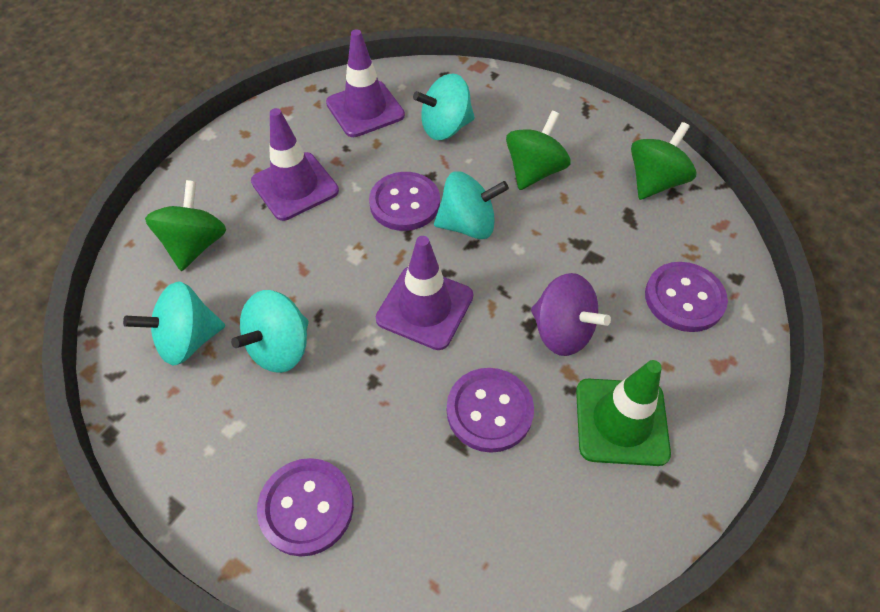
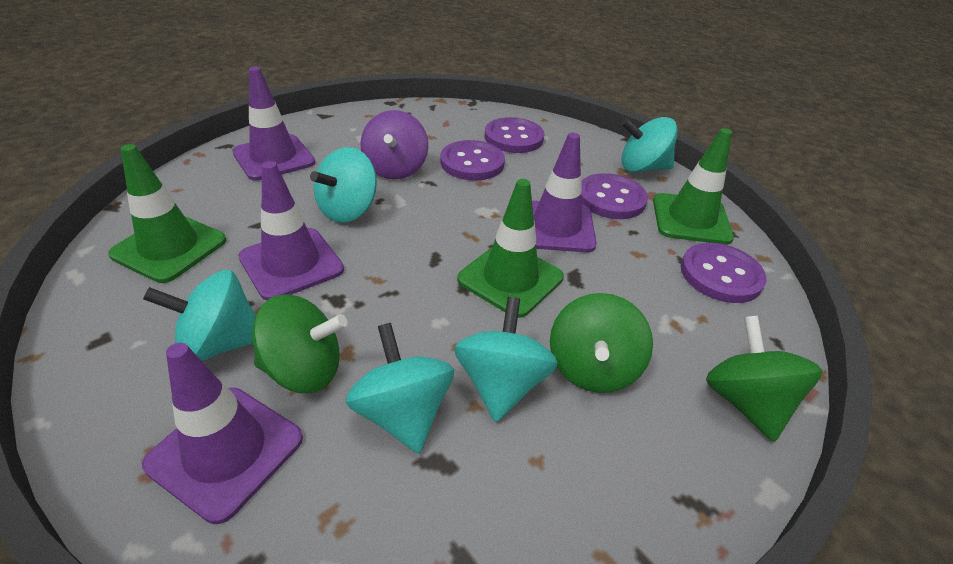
green traffic cone: [576,360,671,466] = 1 -> [108,144,226,283] [457,179,564,318] [653,128,734,245] = 3
purple traffic cone: [251,108,339,221] [326,29,405,137] [376,236,473,350] = 3 -> [142,343,303,524] [232,67,315,181] [238,161,344,300] [532,133,597,252] = 4
turquoise spinning top: [123,281,225,366] [231,290,309,373] [413,73,475,140] [434,171,509,239] = 4 -> [143,270,256,361] [310,147,377,223] [346,323,454,453] [454,297,558,422] [621,117,678,173] = 5

